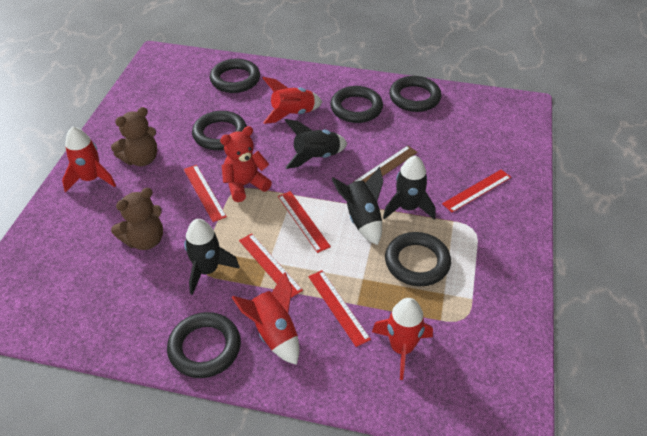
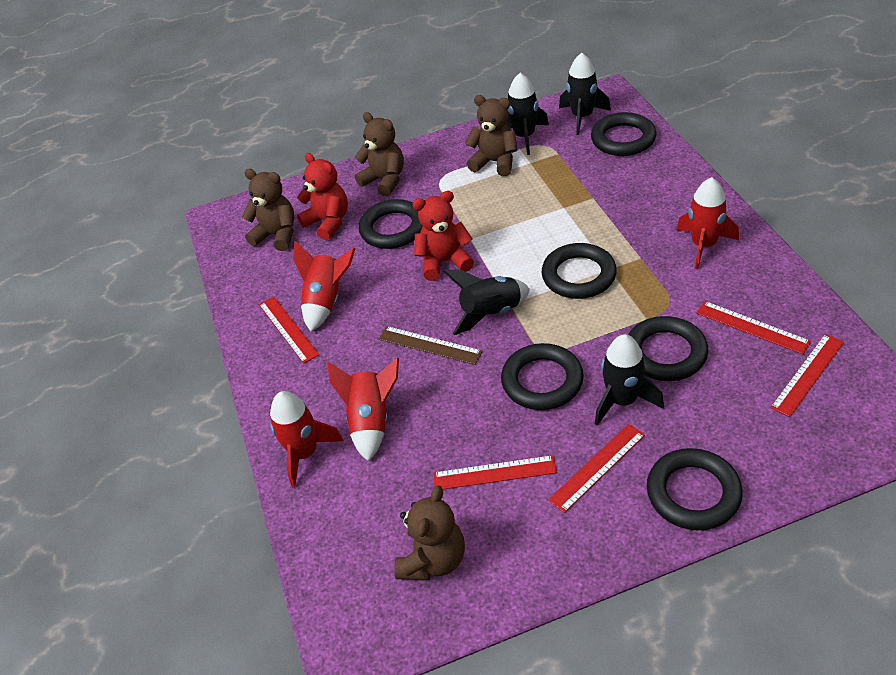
brown teddy bear: [111,107,157,166] [111,188,163,250] = 2 -> [242,169,294,251] [355,112,404,196] [394,485,465,580] [465,95,517,176] = 4
red teddy bear: [220,126,272,202] = 1 -> [297,153,348,240] [413,191,474,281] = 2

